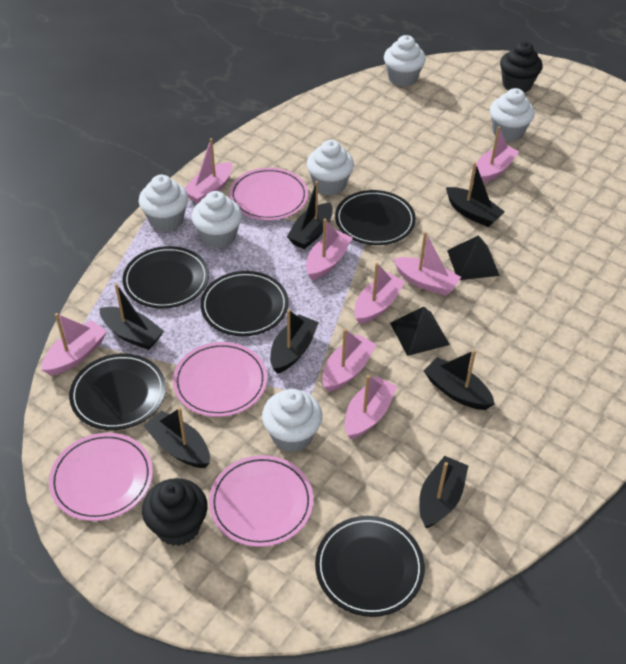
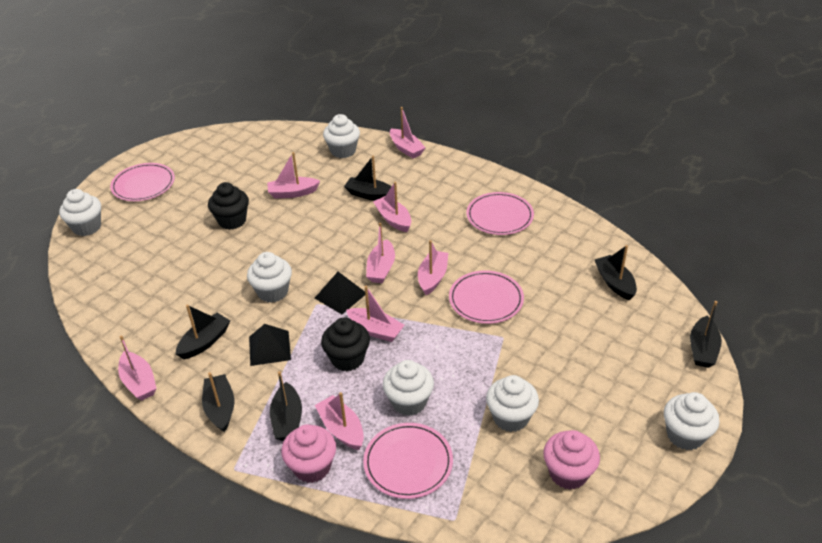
black boat: [99,283,164,350] [144,407,210,468] [270,309,319,374] [287,181,333,249] [419,456,468,528] [424,350,495,410] [446,162,505,227] = 7 -> [176,304,230,359] [202,372,234,432] [270,371,302,441] [344,156,392,201] [595,245,637,301] [690,301,722,368] = 6
black plate: [69,354,166,430] [122,246,209,309] [200,271,289,336] [315,516,425,617] [335,190,416,245] = 5 -> none = 0
pink cupcake: none = 0 -> [281,424,336,483] [543,430,600,490] = 2

